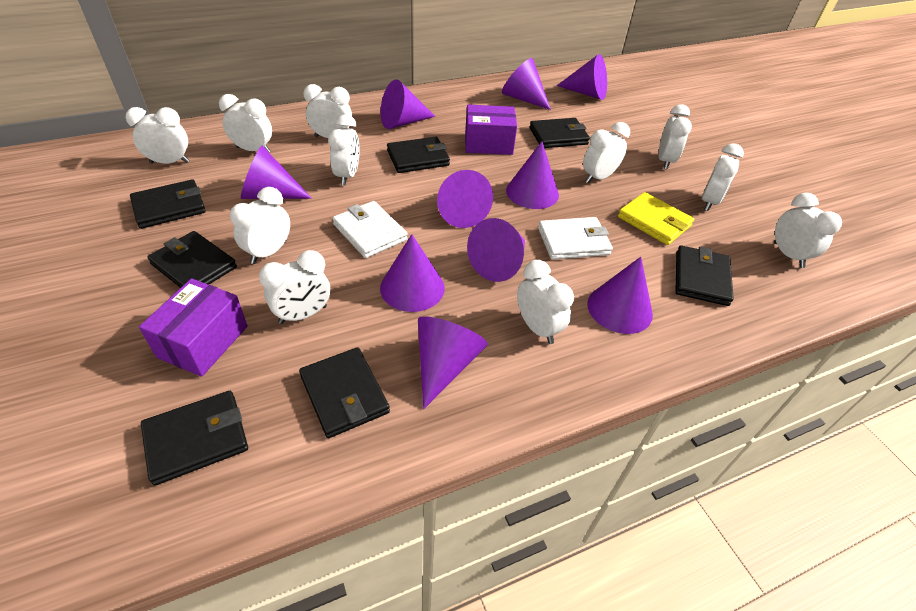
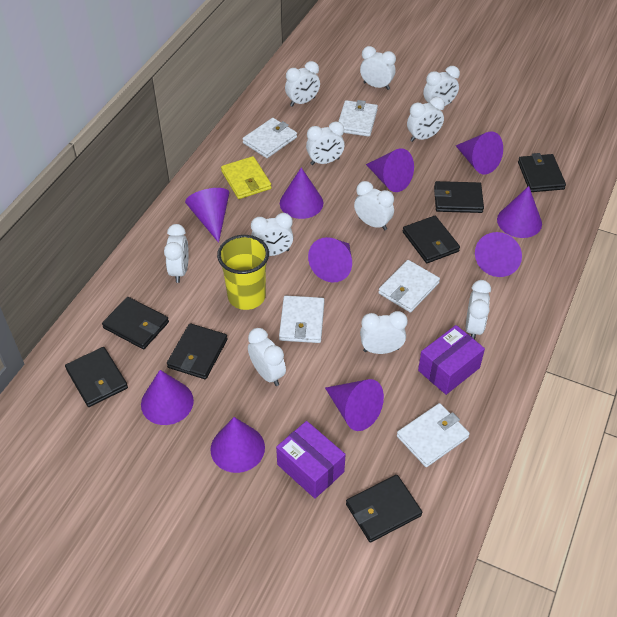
white wallet: [332,201,408,258] [538,217,613,260] = 2 -> [243,118,297,158] [279,296,324,343] [338,100,378,137] [378,260,440,313] [397,403,470,467] = 5
yellow cup: none = 0 -> [217,235,269,310] = 1

